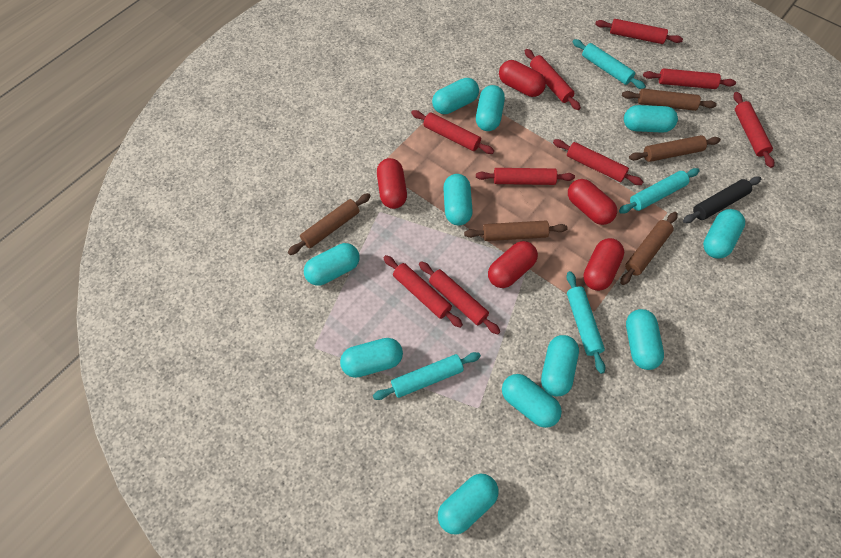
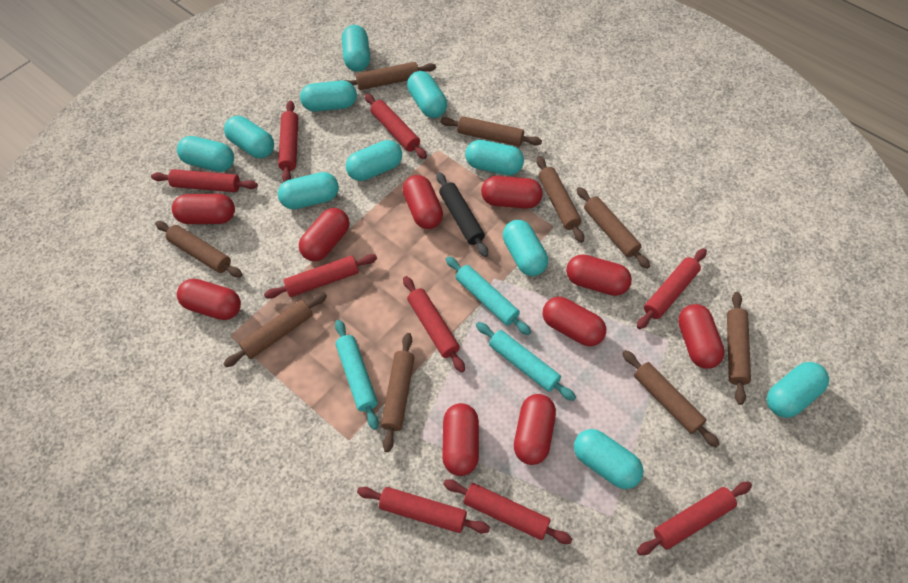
brown rolling pin: [288,193,371,255] [464,220,568,241] [620,212,678,285] [622,89,717,111] [629,135,721,162] = 5 -> [155,221,242,277] [223,293,327,367] [343,62,436,90] [381,333,415,452] [440,116,542,146] [536,156,584,243] [577,187,650,269] [622,350,720,448] [727,292,751,405] = 9
red capsule: [377,158,407,209] [488,241,538,288] [499,60,546,97] [568,179,617,225] [583,238,624,291] = 5 -> [172,194,235,224] [177,279,241,320] [299,208,349,261] [403,175,443,229] [442,403,479,476] [481,176,543,209] [514,394,556,465] [543,297,606,346] [566,254,632,296] [678,304,725,369] = 10
turquoise rolling pin: [373,352,481,400] [566,271,605,374] [572,39,646,89] [619,168,700,214] = 4 -> [335,320,379,430] [446,256,531,335] [476,322,576,401] = 3

